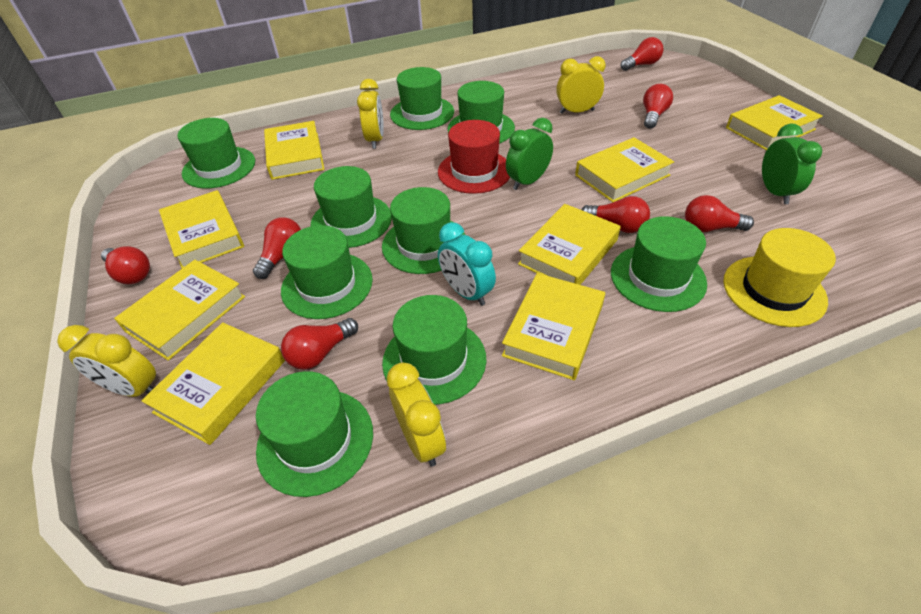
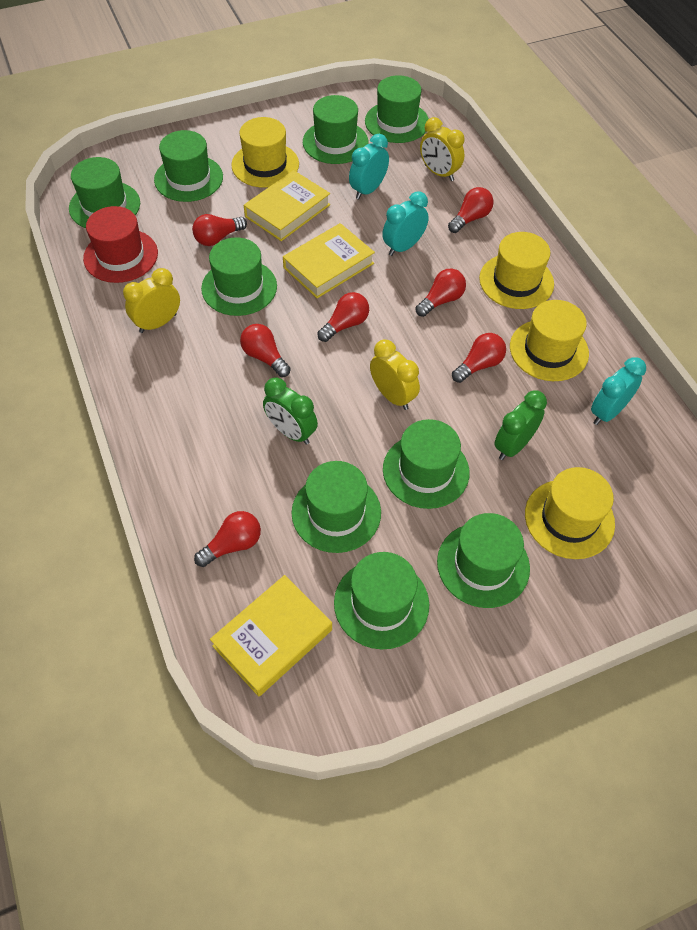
turquoise clock: [438,222,496,306] = 1 -> [349,134,389,199] [382,191,429,256] [591,357,646,425] = 3
yellow book: [114,260,245,361] [141,322,285,445] [159,190,244,269] [264,121,325,180] [502,273,605,380] [518,204,621,285] [575,137,674,202] [726,95,823,151] = 8 -> [210,575,332,697] [244,170,330,241] [283,223,375,298] = 3
yellow clock: [57,325,156,397] [357,79,384,149] [387,363,446,467] [556,56,606,114] = 4 -> [123,268,180,333] [370,340,420,410] [420,117,465,181] = 3
yellow hat: [723,228,836,327] = 1 -> [231,117,299,188] [479,232,554,309] [510,300,589,381] [525,467,615,559] = 4

